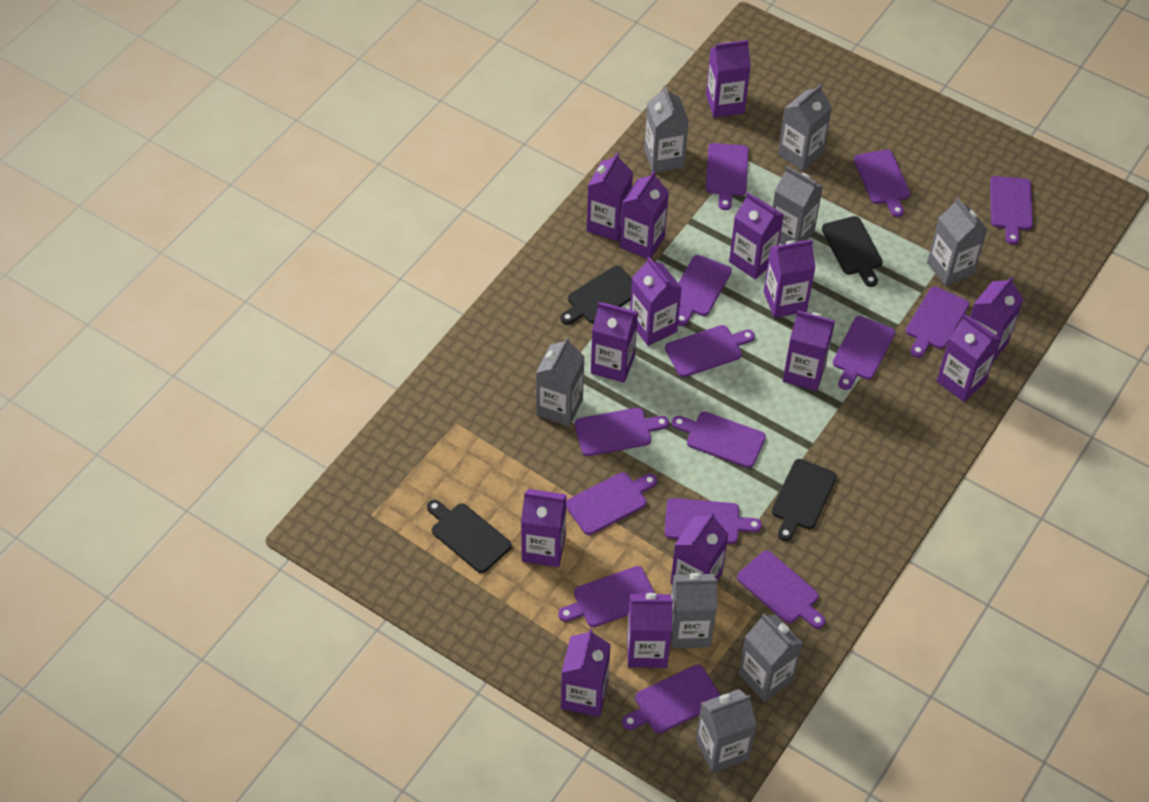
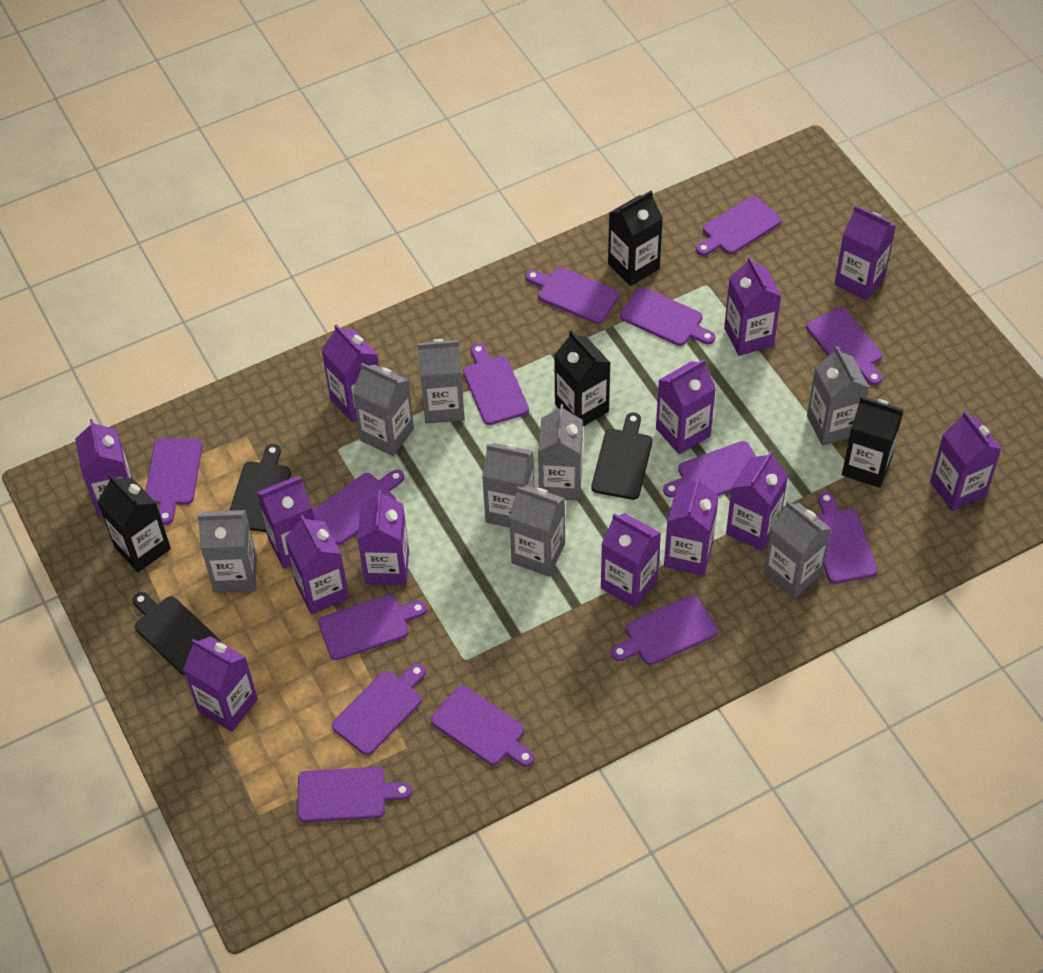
black carton: none = 0 -> [97,474,171,572] [554,330,610,426] [608,190,663,286] [842,397,904,488] = 4
black cutting board: [427,500,512,573] [560,266,632,325] [772,459,836,541] [822,216,883,287] = 4 -> [132,592,221,675] [229,444,291,532] [591,413,652,500] = 3
purple carton: [521,489,566,567] [561,629,611,717] [587,153,633,241] [591,302,638,383] [620,171,669,259] [627,593,673,668] [630,257,682,346] [670,512,729,585] [706,40,751,118] [729,193,784,279] [764,240,816,318] [783,311,835,391] [937,314,1000,402] [970,276,1023,362] = 14 -> [75,419,132,518] [183,636,258,732] [257,476,314,569] [285,515,349,614] [322,324,379,423] [357,489,409,585] [601,513,661,608] [656,359,716,454] [664,477,719,576] [724,257,781,356] [726,451,789,551] [834,206,896,300] [930,411,1001,511] = 13

